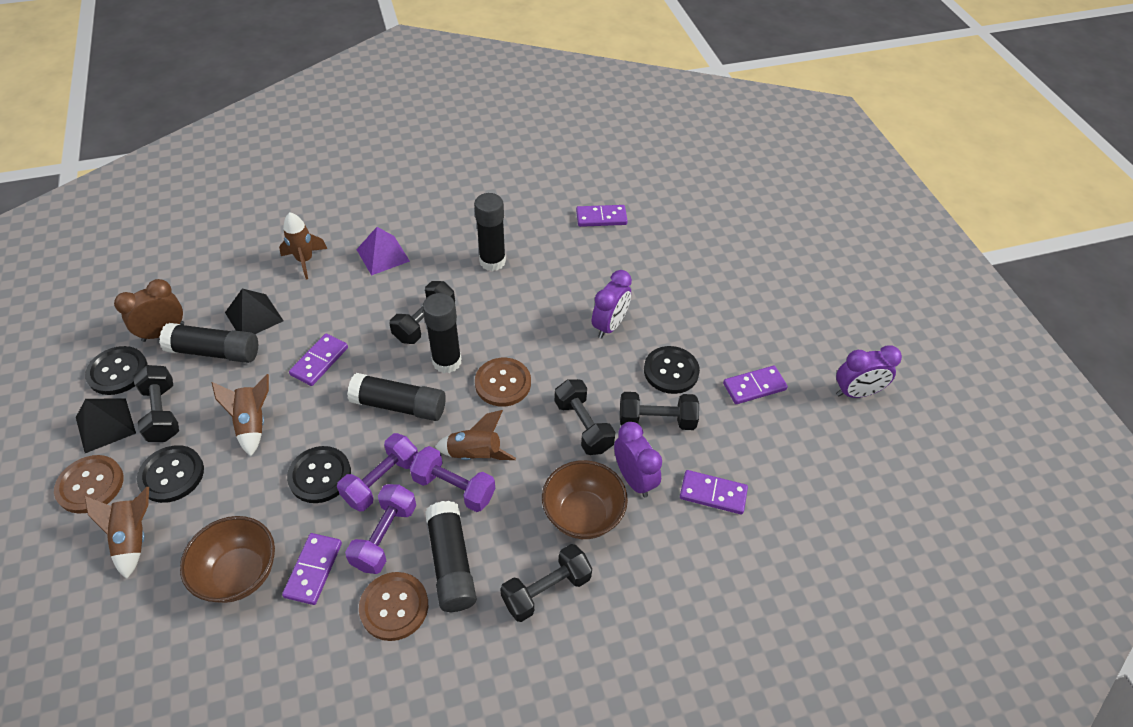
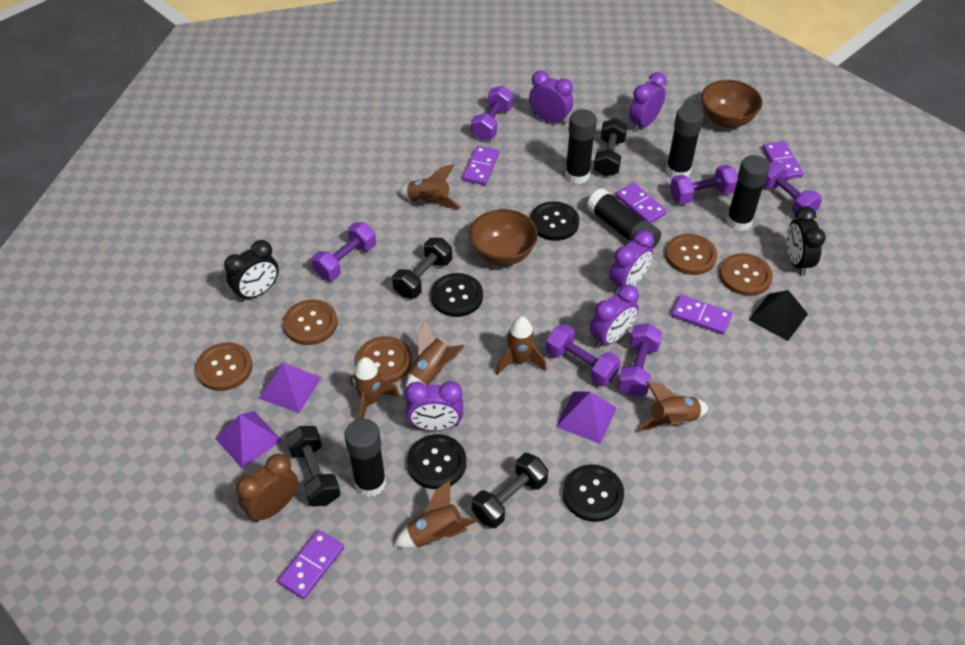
black clock: none = 0 -> [224,240,279,302] [787,206,826,276] = 2
black dumbbell: [133,365,179,442] [390,281,455,344] [500,544,592,622] [555,379,616,455] [620,392,699,430] = 5 -> [286,426,341,507] [392,238,452,298] [472,453,548,528] [594,118,628,177] = 4
black pyramid: [76,398,136,453] [225,289,283,334] = 2 -> [749,290,808,341] = 1
brown button: [54,455,124,514] [359,572,428,641] [475,358,531,407] = 3 -> [195,342,253,391] [283,299,338,345] [356,336,412,383] [665,234,717,275] [719,253,773,296] = 5
brown rocket: [85,487,149,579] [212,374,269,456] [279,212,327,279] [435,410,516,460] = 4 -> [350,357,400,419] [394,480,477,548] [399,164,461,209] [406,321,465,388] [496,316,546,375] [637,381,709,431] = 6
purple clock: [592,270,632,339] [614,422,662,497] [836,345,902,398] = 3 -> [405,381,463,431] [529,70,573,125] [590,285,639,348] [609,230,654,294] [629,72,667,132] = 5
purple dumbbell: [337,433,418,511] [345,484,416,574] [410,446,495,512] = 3 -> [311,222,376,281] [471,86,514,140] [546,324,621,386] [618,323,663,397] [670,165,738,204] [763,161,822,214] = 6
purple pyramid: [356,227,410,276] = 1 -> [215,411,282,469] [258,362,321,413] [556,391,617,444] = 3

